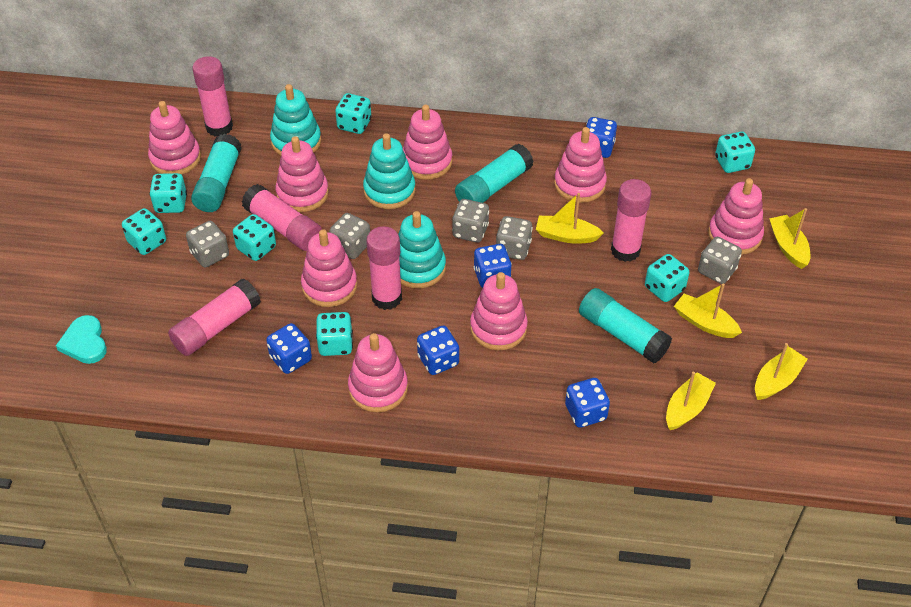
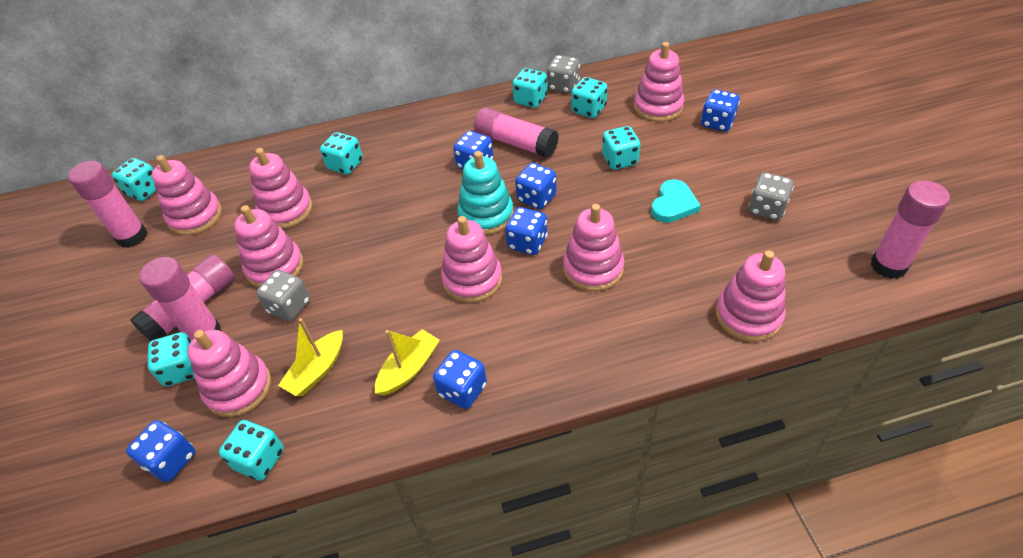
blue dice: [266,323,312,374] [417,325,459,375] [474,244,512,288] [565,378,610,428] [586,117,617,158] = 5 -> [126,420,195,482] [433,350,487,409] [453,131,494,169] [505,207,548,255] [515,163,557,209] [701,89,740,132] = 6
grey dice: [186,221,229,267] [329,213,370,259] [452,199,489,242] [496,216,533,260] [698,237,742,284] = 5 -> [256,270,310,321] [547,55,580,93] [749,172,794,220] = 3
turquoise glue stick: [191,134,242,212] [455,144,534,203] [579,288,672,363] = 3 -> none = 0
turquoise stacking toy: [270,84,321,155] [363,133,416,209] [398,211,446,288] = 3 -> [457,151,514,235] = 1
yellow boat: [536,193,603,244] [666,372,716,430] [674,283,742,338] [755,343,808,400] [769,208,811,269] = 5 -> [278,318,343,396] [375,329,440,396] = 2

